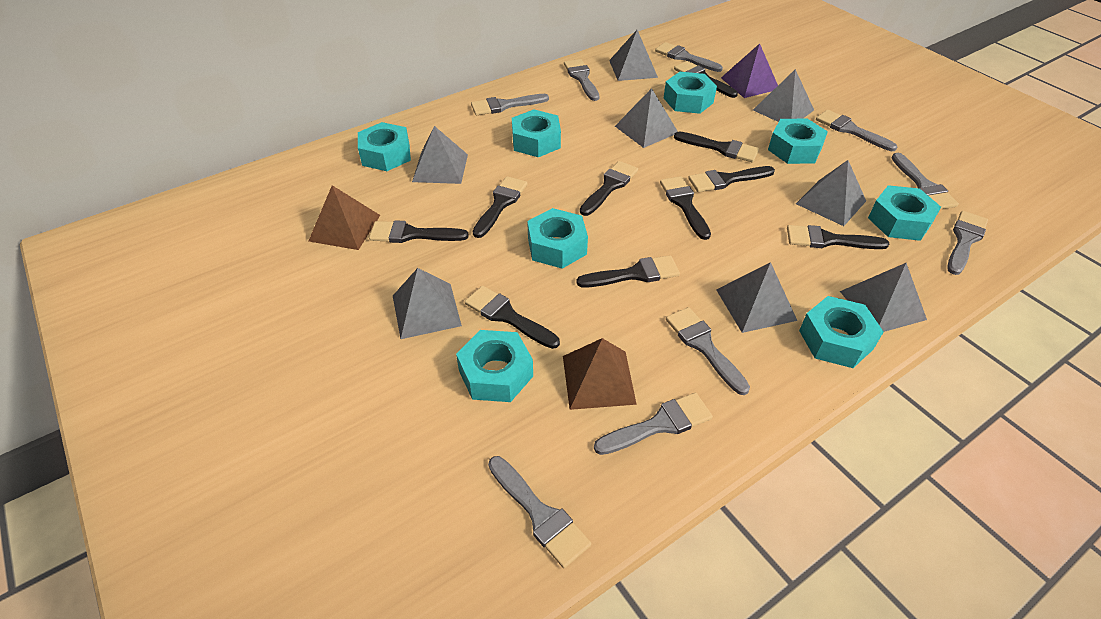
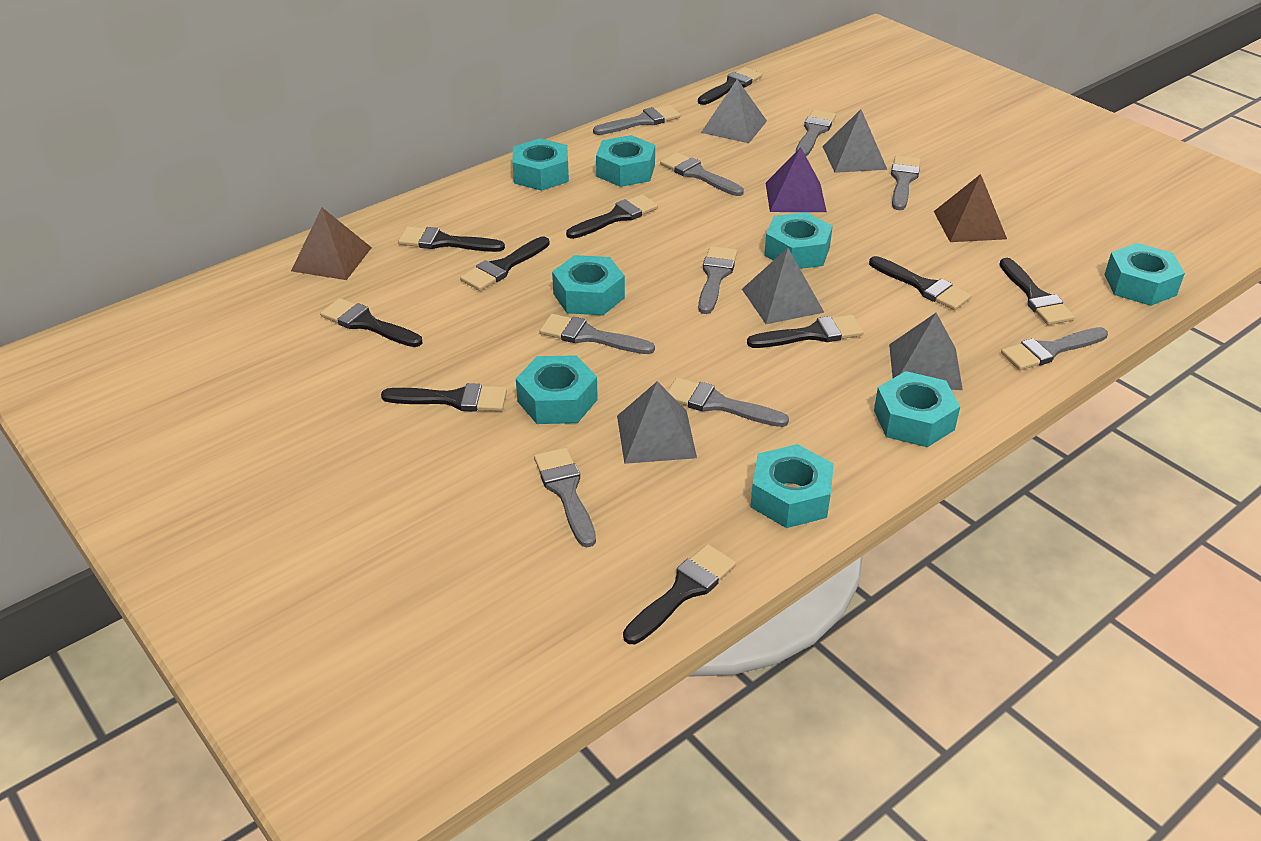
grey pyramid: [393,268,462,339] [412,126,468,184] [609,30,658,81] [615,88,678,148] [716,262,797,333] [753,69,814,122] [796,160,866,226] [840,263,927,332] = 8 -> [617,381,697,464] [701,79,767,143] [742,248,825,324] [822,109,887,173] [889,313,963,390] = 5

